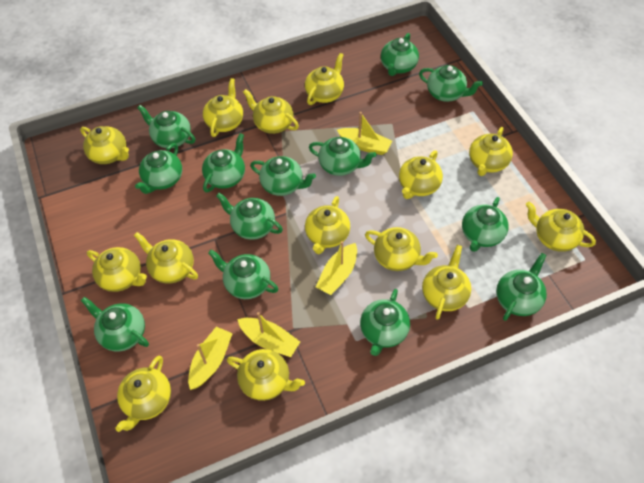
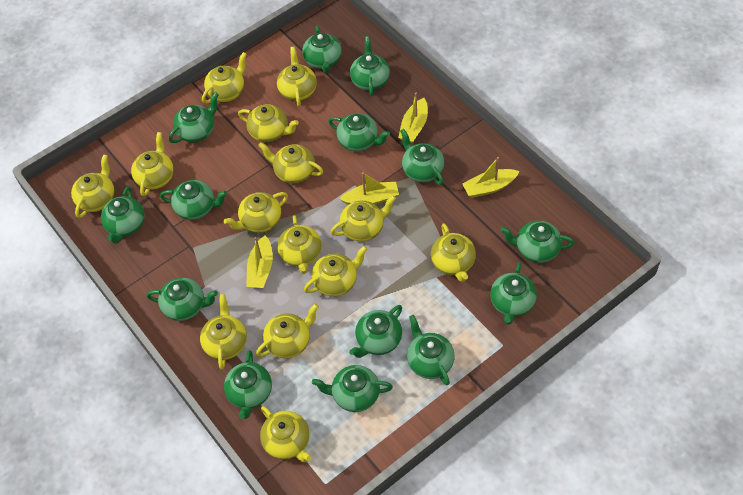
green teapot: [81,297,149,352] [135,143,182,194] [137,105,195,148] [202,133,245,192] [208,250,278,299] [216,193,283,240] [250,156,316,196] [309,137,376,176] [360,289,410,356] [381,33,419,76] [419,65,483,102] [462,197,509,252] [496,253,547,321] = 13 -> [101,186,145,244] [146,278,218,321] [160,180,227,220] [169,92,219,143] [224,350,272,419] [302,26,342,73] [312,365,393,412] [328,113,390,152] [349,305,402,358] [350,36,390,96] [400,129,445,185] [407,315,455,386] [490,262,537,325] [500,221,574,263] = 14

